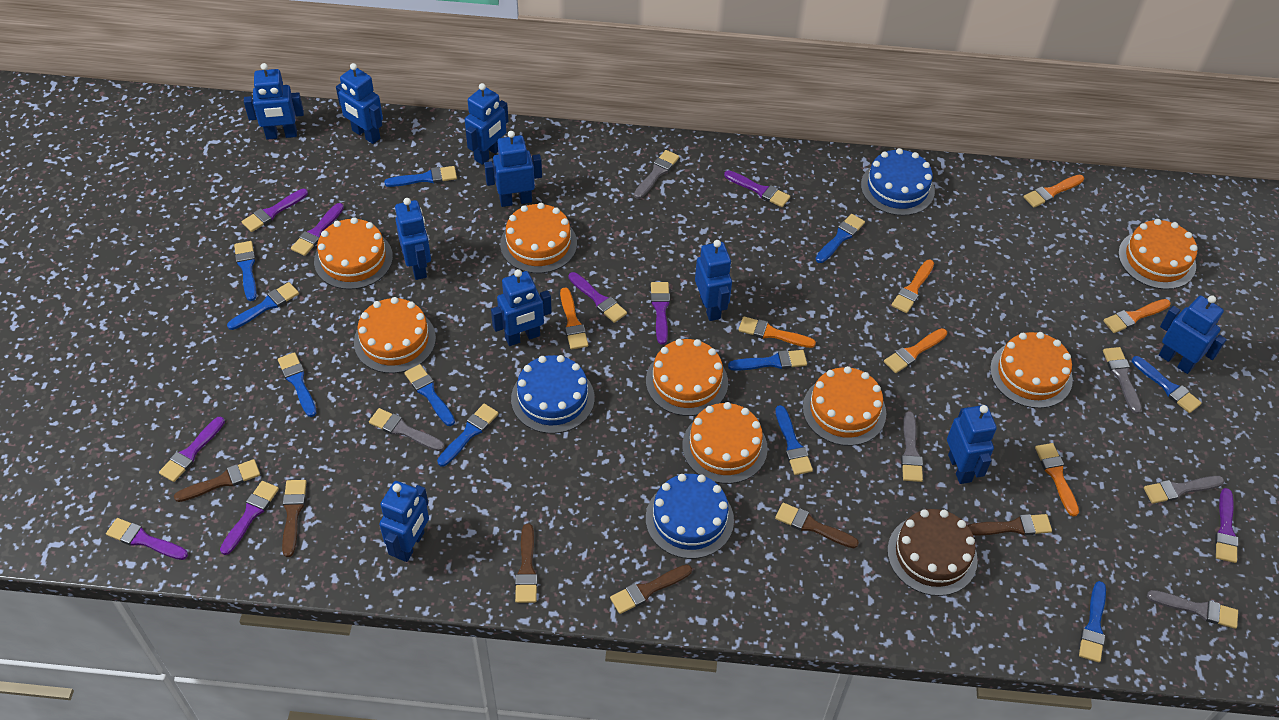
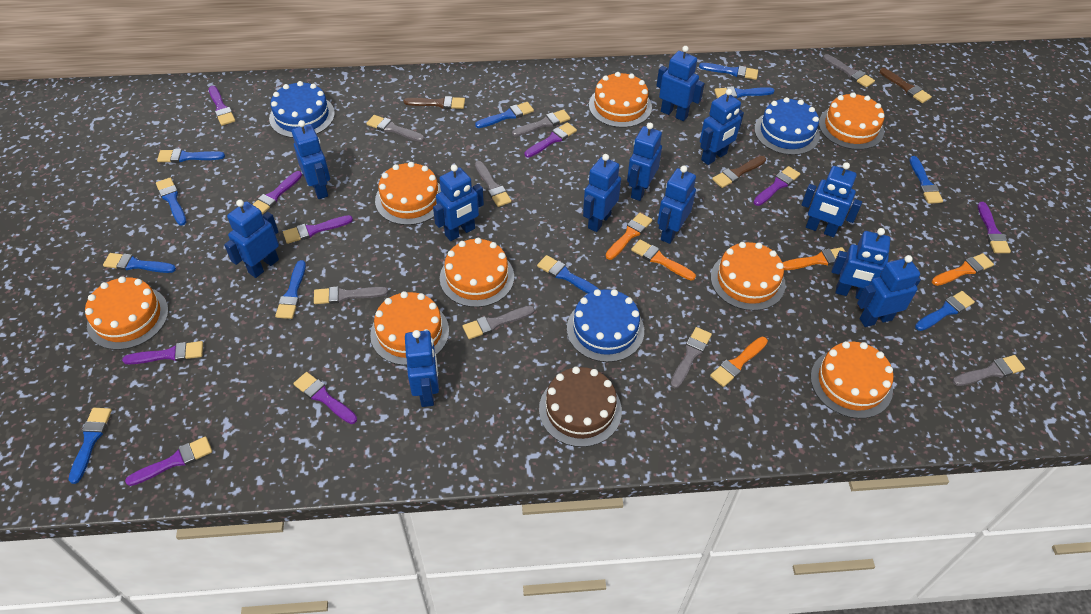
blue robot: [244,63,304,140] [336,63,383,144] [379,481,429,562] [395,198,431,280] [465,83,509,165] [484,131,542,207] [491,269,552,346] [695,240,732,321] [947,405,997,484] [1159,295,1227,374] = 10 -> [224,199,279,278] [292,120,330,199] [405,330,439,407] [433,164,484,241] [583,154,621,232] [627,123,662,201] [656,46,705,121] [657,166,696,244] [700,89,744,165] [801,162,862,237] [831,228,891,299] [857,255,921,327] = 12
brown brush: [174,459,260,502] [282,480,307,557] [515,524,538,603] [610,565,692,614] [775,503,859,548] [968,514,1052,535] = 6 -> [404,96,465,109] [712,156,766,188] [879,68,932,103] = 3
grey brush: [369,408,445,451] [634,150,679,199] [901,411,923,482] [1103,347,1142,414] [1144,476,1224,504] [1147,590,1238,629] = 6 -> [314,286,388,304] [366,115,425,142] [463,306,535,339] [475,161,512,207] [512,110,570,137] [671,327,712,388] [823,54,875,87] [953,355,1025,386] = 8
orange brush: [560,287,588,350] [739,316,816,348] [884,328,947,373] [891,260,934,313] [1024,175,1084,208] [1035,443,1079,517] [1103,299,1171,333] = 7 -> [606,213,652,260] [631,239,696,281] [710,337,768,387] [782,247,845,270] [932,253,994,286] = 5

